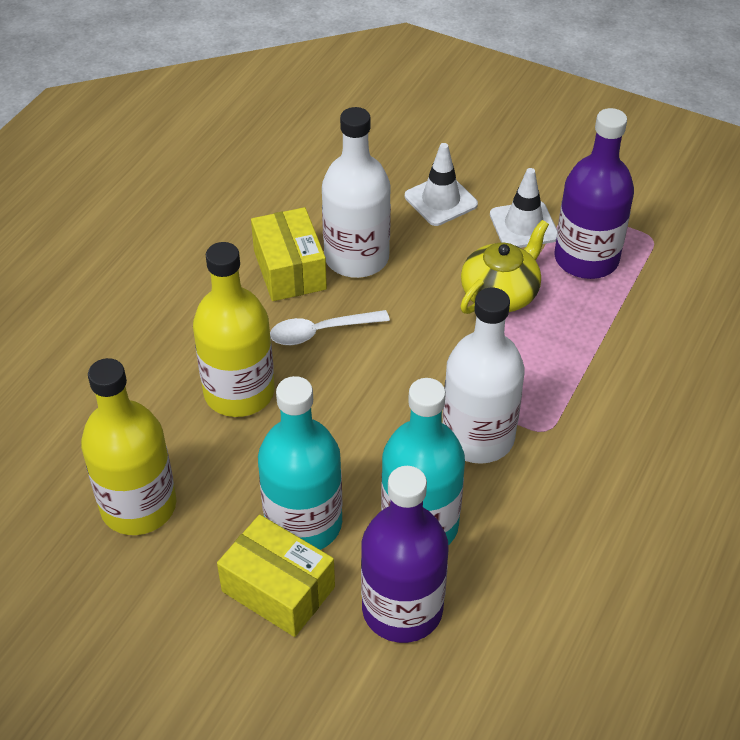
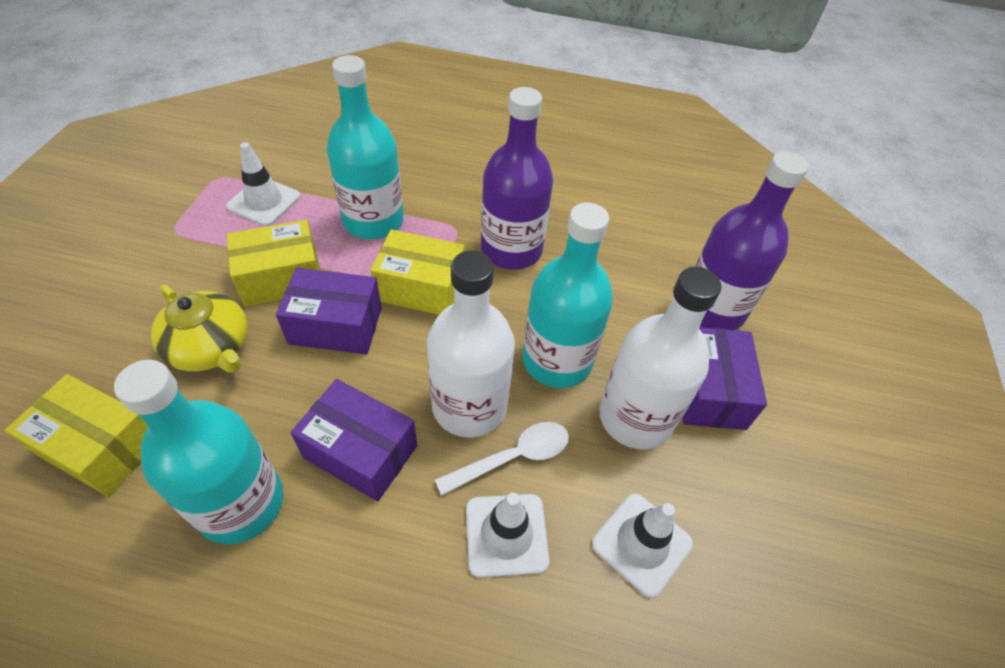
purple box: none = 0 -> [276,268,382,354] [290,379,417,501] [683,327,767,430] = 3
turquoise bottle: [258,376,343,550] [381,378,465,545] = 2 -> [114,360,283,545] [327,55,404,239] [523,202,613,388] = 3
white traffic cone: [405,143,478,226] [490,168,557,248] = 2 -> [226,142,301,226] [466,493,549,578] [592,493,693,598] = 3
yellow bottle: [81,358,176,535] [193,242,275,417] = 2 -> none = 0
yellow box: [217,514,335,637] [251,207,327,301] = 2 -> [5,374,148,497] [227,220,320,307] [371,230,465,315] = 3

